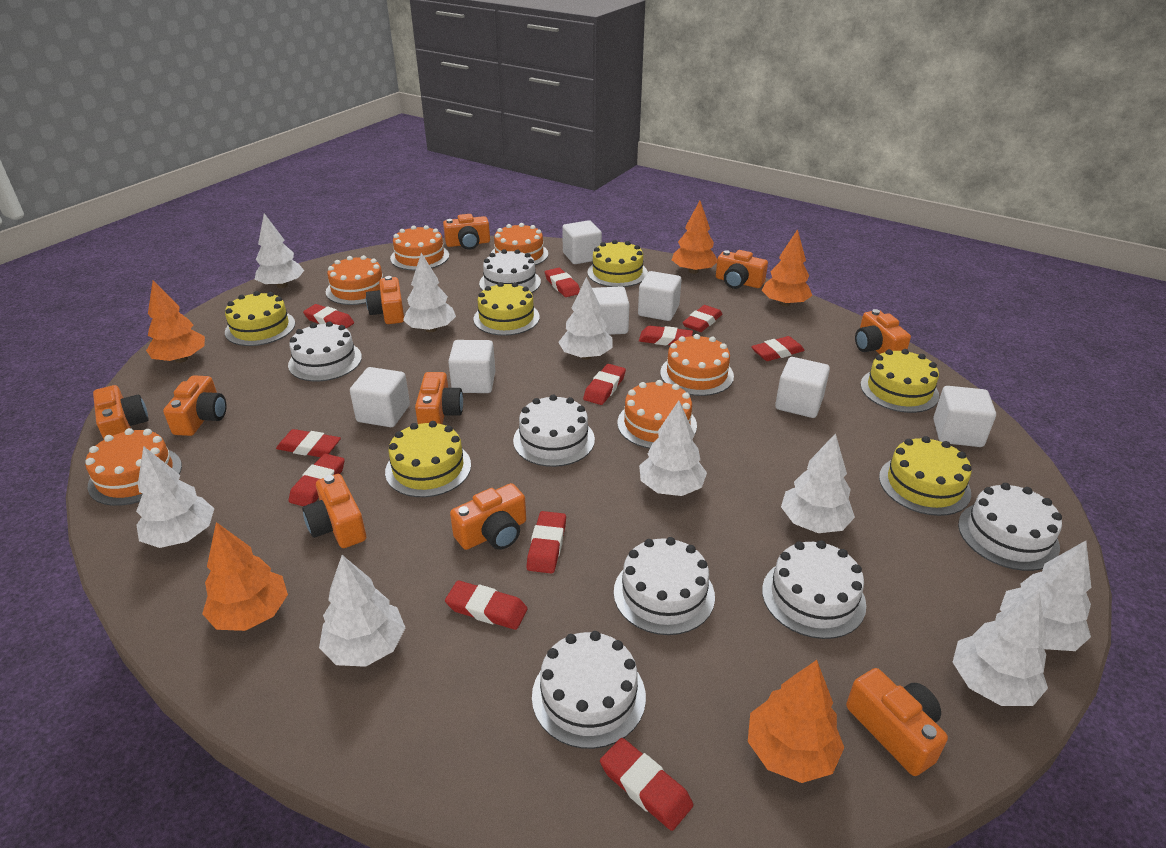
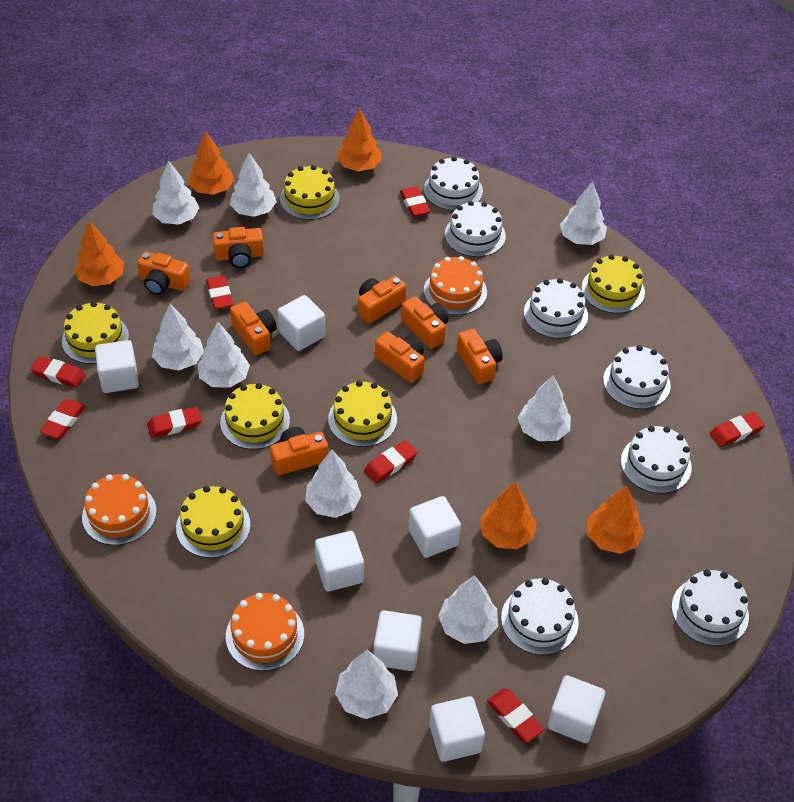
orange cake: [85,428,182,506] [326,255,383,305] [390,225,449,271] [491,223,548,265] [617,380,697,449] [660,334,734,396] = 6 -> [82,474,157,545] [226,593,304,671] [424,256,487,315] = 3
orange camera: [93,385,148,439] [163,375,227,436] [302,474,366,548] [366,276,404,324] [415,372,463,424] [443,214,490,250] [450,483,526,550] [716,250,768,289] [846,668,948,776] [855,309,911,354] = 10 -> [137,251,191,295] [213,227,264,268] [230,302,276,355] [270,427,328,475] [358,276,406,324] [375,332,425,383] [401,297,448,349] [457,329,503,384] = 8
red eraser: [276,429,341,457] [289,454,345,506] [303,304,354,329] [445,580,528,630] [526,511,566,574] [545,268,580,297] [583,364,626,405] [600,738,693,831] [639,326,693,345] [682,305,722,332] [751,336,805,361] = 11 -> [30,356,86,388] [40,399,86,439] [147,406,202,438] [206,275,233,309] [364,440,417,483] [400,186,430,217] [487,688,544,743] [710,412,765,447] = 8

